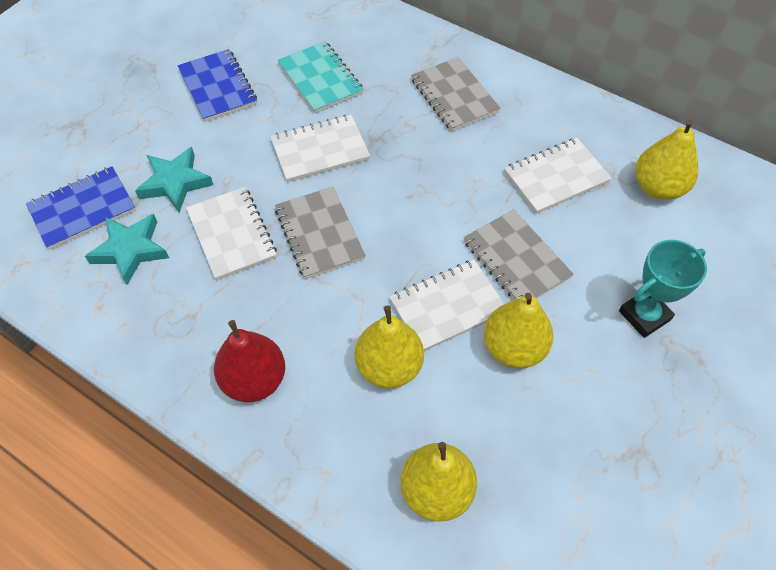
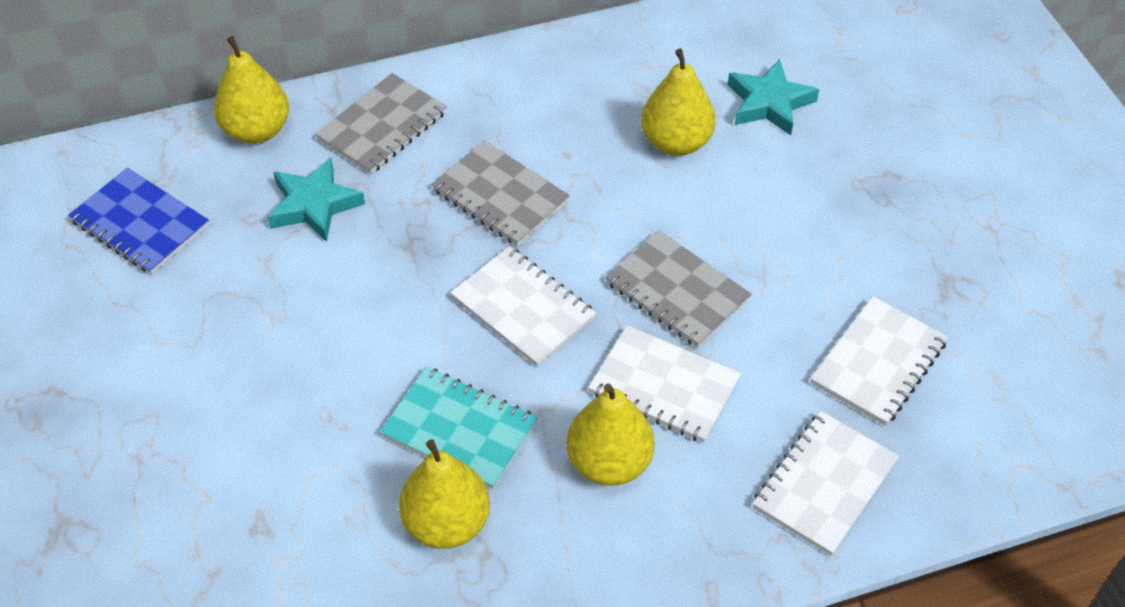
blue notebook: [26,166,136,250] [177,49,257,122] = 2 -> [68,168,209,274] = 1
red pear: [214,320,285,402] = 1 -> none = 0
turquoise trophy: [619,240,707,338] = 1 -> none = 0

